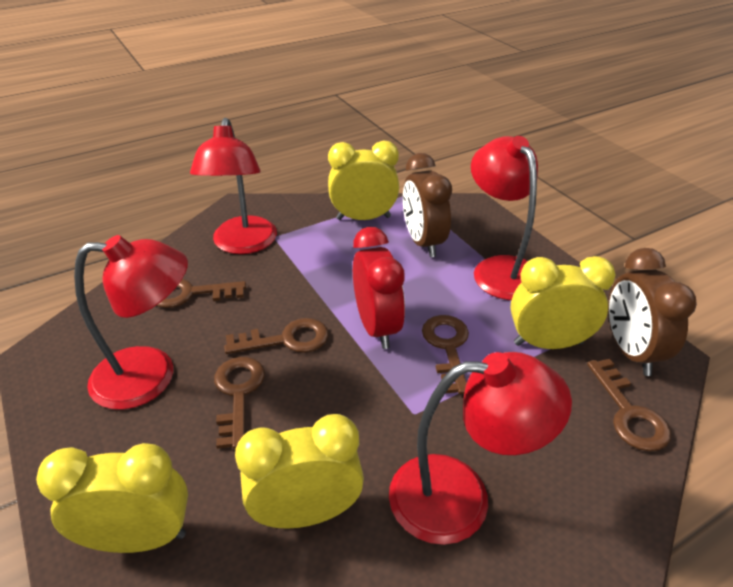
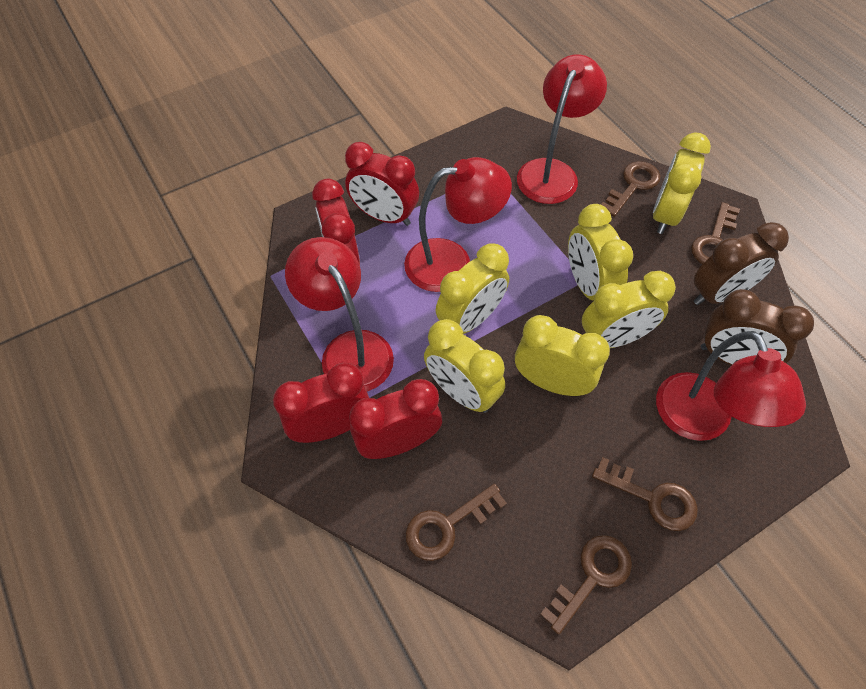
red clock: [353,227,405,349] = 1 -> [273,363,369,443] [312,179,360,264] [345,142,419,226] [349,379,442,459] = 4
yellow clock: [36,443,188,553] [235,414,364,529] [328,141,399,220] [510,256,616,349] = 4 -> [424,319,505,413] [436,243,509,334] [515,315,610,396] [568,204,633,301] [582,271,676,348] [653,132,711,234] = 6

